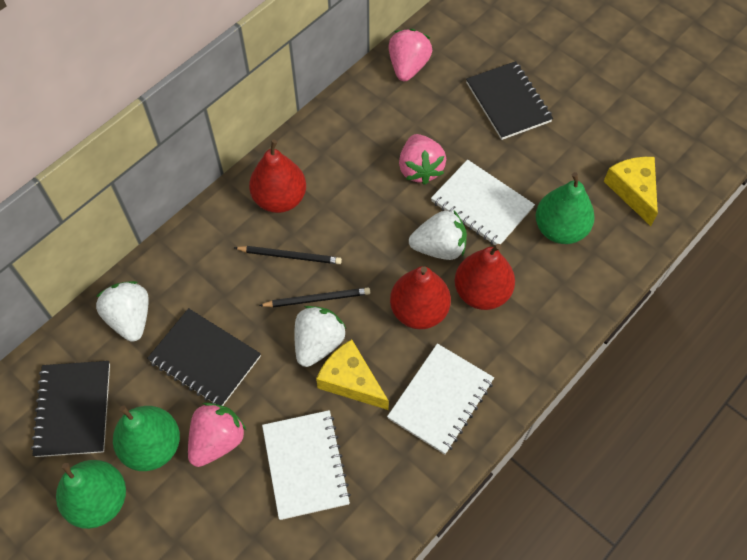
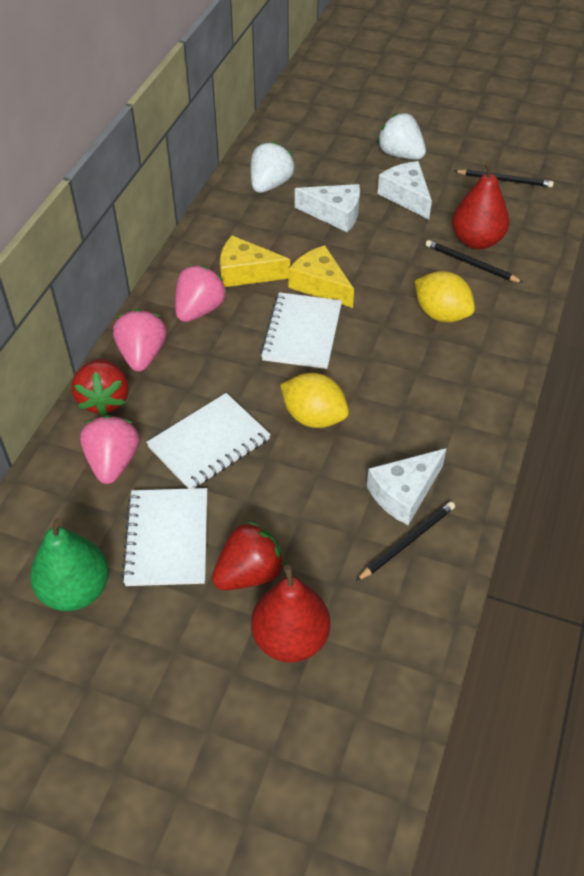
black notebook: [31,361,110,457] [147,308,261,406] [466,61,553,140] = 3 -> none = 0
black pencil: [234,246,342,264] [259,288,370,307] = 2 -> [356,501,455,581] [426,240,524,283] [455,169,554,187] = 3
green pear: [56,460,126,529] [113,406,180,471] [535,172,595,244] = 3 -> [30,518,109,611] = 1
red pear: [249,139,306,213] [390,266,451,329] [455,244,515,310] = 3 -> [251,565,330,663] [452,161,509,249] = 2
red strawberry: none = 0 -> [72,359,128,416] [212,520,285,590] = 2
white cheese: none = 0 -> [295,184,360,233] [367,448,447,525] [377,161,432,220] = 3
white strawberry: [96,281,149,342] [294,306,346,367] [409,211,467,260] = 3 -> [251,141,295,193] [377,113,426,160] = 2
yellow lemon: none = 0 -> [280,373,349,428] [415,271,475,322] = 2

